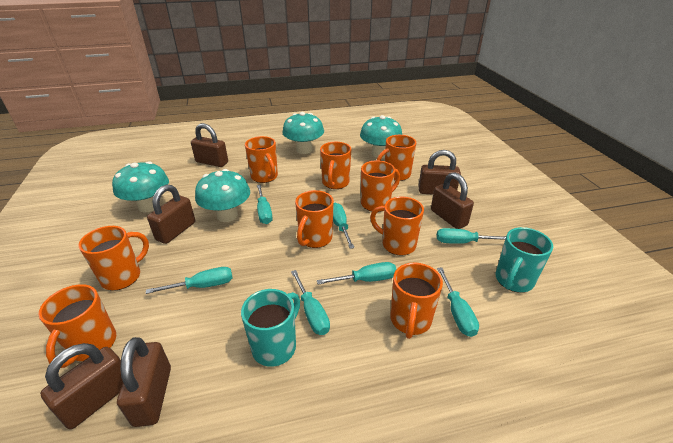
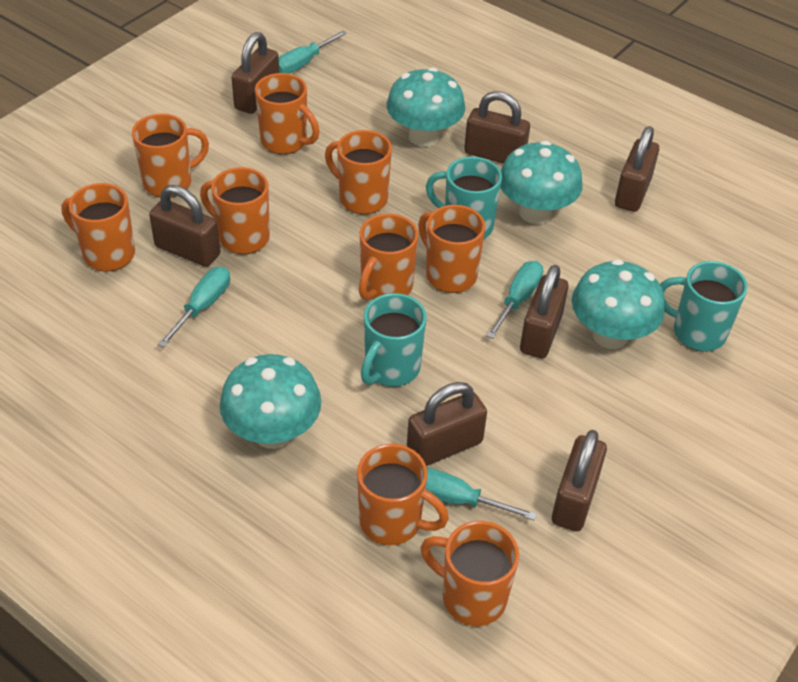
brown padlock: [40,343,123,429] [117,337,171,427] [147,185,195,244] [191,123,228,167] [419,150,461,195] [431,172,474,229] = 6 -> [149,185,221,267] [231,32,279,114] [407,382,487,466] [464,91,530,163] [520,265,568,358] [552,430,607,531] [615,126,659,212] = 7
turquoise mug: [241,289,300,367] [496,227,553,293] = 2 -> [361,293,426,387] [426,157,502,239] [660,261,748,352] = 3
turquoise screwdriver: [146,267,233,294] [257,185,273,224] [291,270,330,335] [317,262,397,284] [333,203,355,249] [437,228,506,244] [437,267,479,337] = 7 -> [158,267,230,347] [279,31,347,74] [426,467,537,521] [486,261,543,339] = 4

